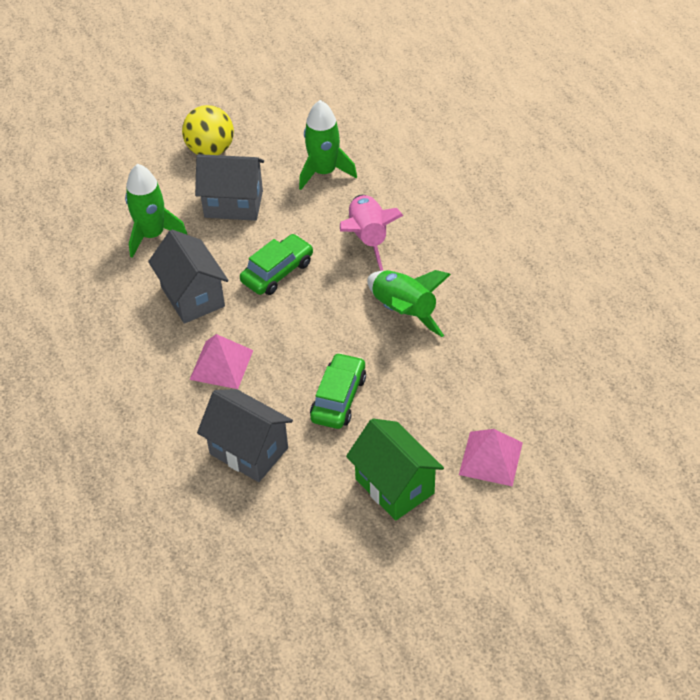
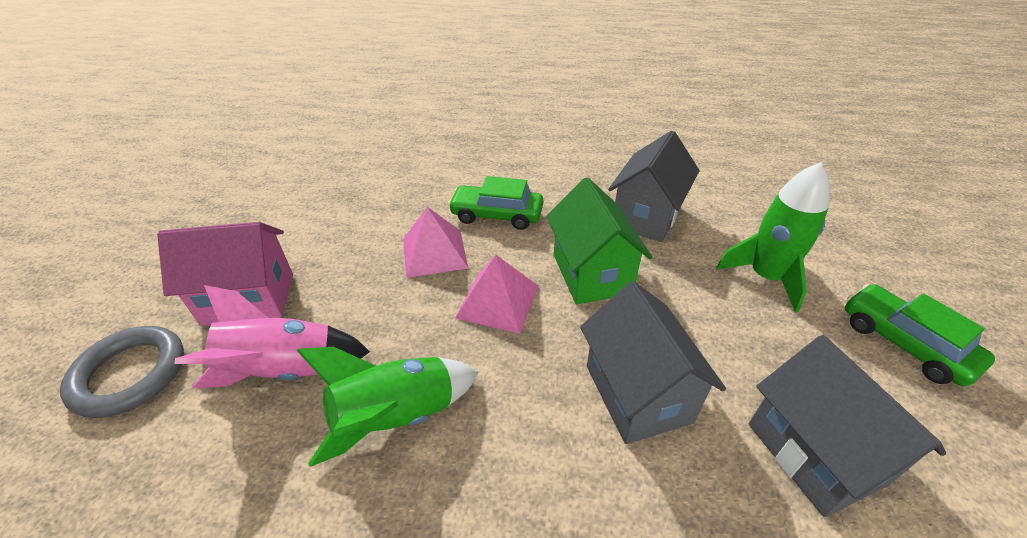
green rocket: [125,164,187,258] [299,100,357,190] [367,270,451,337] = 3 -> [297,347,478,467] [716,162,830,312] = 2
grey ring: none = 0 -> [60,326,184,418] = 1
pink house: none = 0 -> [157,222,293,326] = 1
yellow ball: [182,105,234,155] = 1 -> none = 0

